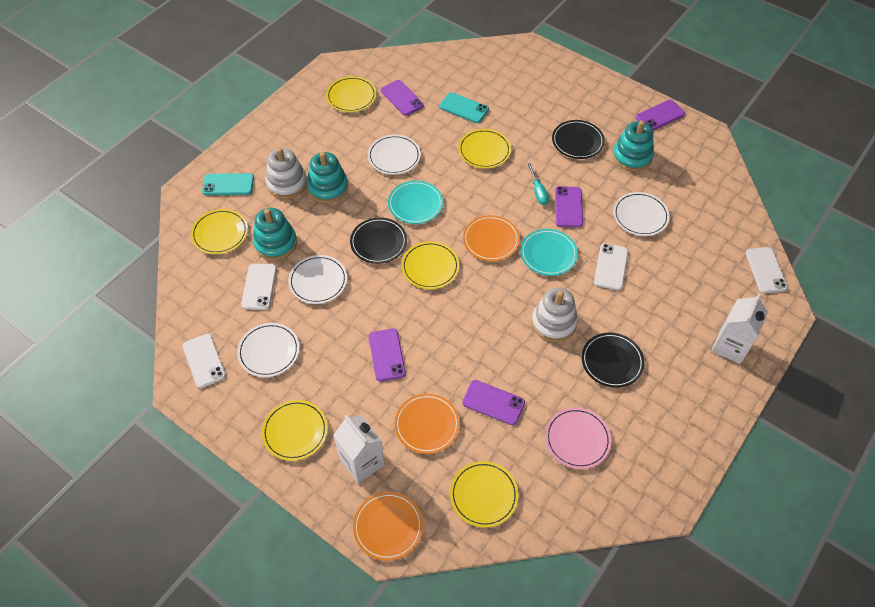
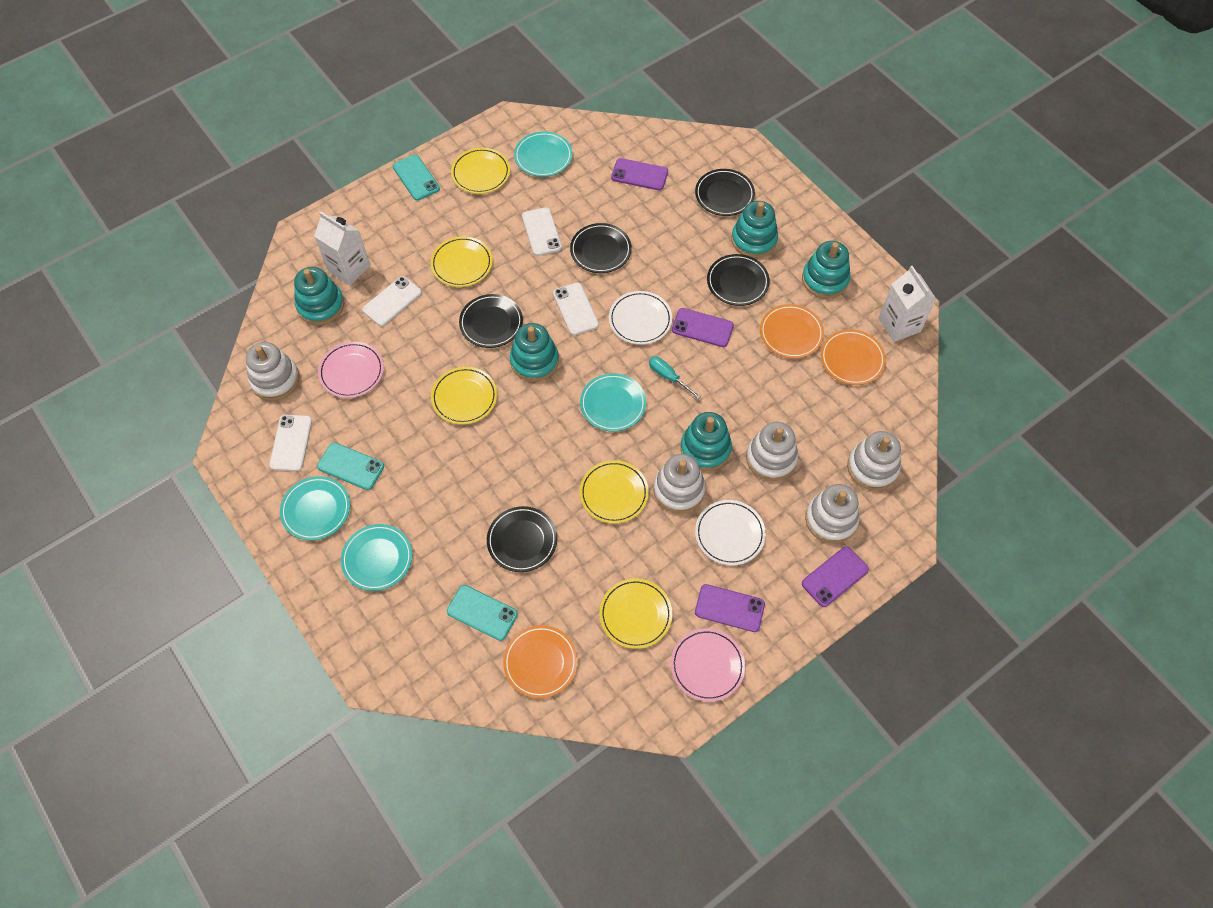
black plate: [350,218,407,264] [552,120,605,159] [582,333,644,388] = 3 -> [459,294,523,348] [487,506,557,572] [570,223,632,273] [695,169,755,216] [707,254,770,306] = 5
pink plate: [545,408,611,469] = 1 -> [318,342,384,398] [671,628,745,702] = 2
purple phone: [369,329,406,382] [381,80,424,116] [462,380,525,425] [555,186,583,228] [636,100,685,131] = 5 -> [611,158,668,190] [672,308,734,347] [695,584,765,632] [802,546,869,607] = 4
turquoise phone: [202,173,254,195] [439,92,489,123] = 2 -> [317,442,384,490] [393,154,440,201] [447,585,518,641] = 3
turquoise plate: [388,181,443,224] [520,229,578,276] = 2 -> [280,476,350,540] [341,524,412,591] [514,131,573,177] [580,373,646,432] = 4
turquoise stacking toy: [253,208,297,260] [307,152,348,203] [612,121,654,172] = 3 -> [294,267,344,325] [510,323,559,382] [680,412,732,471] [732,201,778,258] [802,241,850,299] = 5
white plate: [237,323,300,377] [288,255,347,304] [368,135,421,175] [613,192,670,236] = 4 -> [609,291,672,345] [695,500,766,565] = 2
white stacking toy: [266,148,307,199] [532,288,578,342] = 2 -> [246,342,300,401] [653,454,706,513] [746,422,798,481] [805,484,860,544] [847,431,901,490] = 5
yellow plate: [191,209,248,254] [262,400,328,461] [326,76,376,112] [401,241,459,289] [450,461,518,528] [458,129,511,169] = 6 -> [430,236,493,287] [431,367,497,425] [451,148,510,194] [580,460,649,524] [599,579,672,649] = 5

